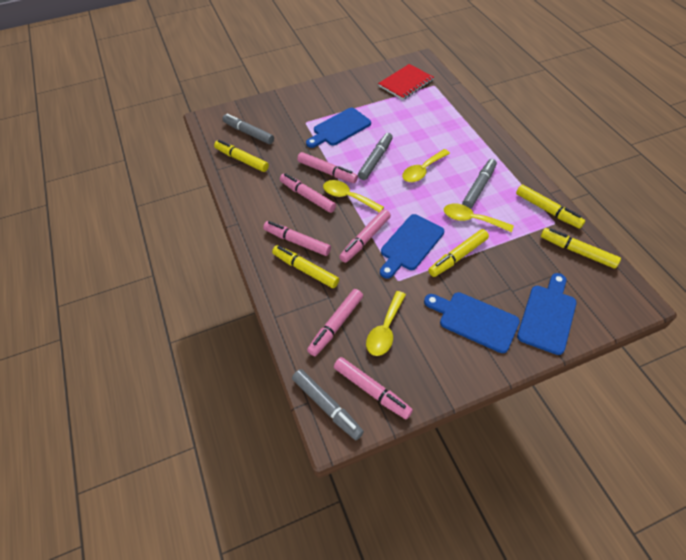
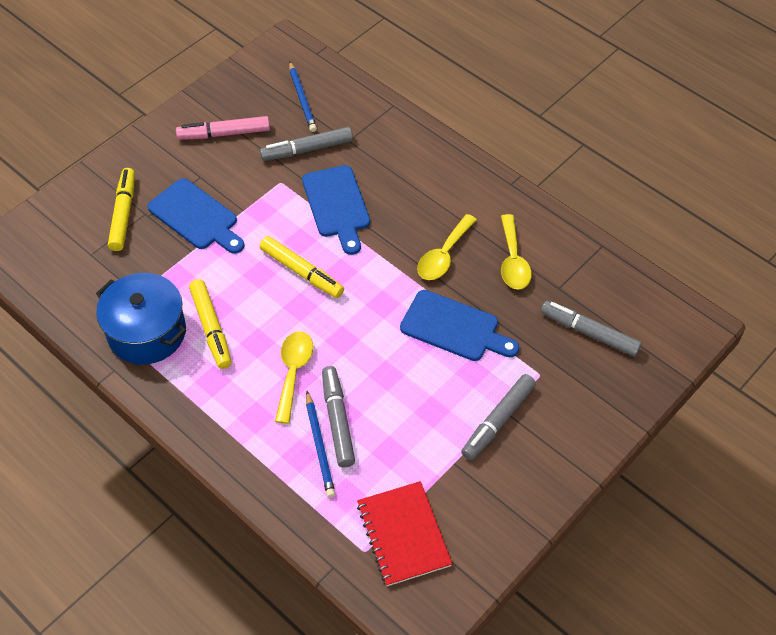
blue cutting board: [306,108,371,148] [380,214,444,279] [424,292,520,353] [517,273,577,355] = 4 -> [148,178,244,254] [302,165,370,255] [400,290,519,361] = 3
blue pencil: none = 0 -> [289,62,317,132] [306,391,335,498] = 2
blue pot: none = 0 -> [96,273,186,365] = 1
pink marker: [263,221,331,256] [280,173,336,213] [297,152,358,183] [307,289,363,356] [334,357,413,419] [339,209,391,263] = 6 -> [176,116,270,140] = 1
yellow marker: [214,140,269,172] [272,245,339,288] [428,229,489,277] [516,185,585,229] [541,228,621,269] = 5 -> [108,168,135,251] [189,279,232,369] [260,236,344,298] = 3
yellow spoon: [323,180,384,212] [366,291,406,356] [402,149,450,182] [444,204,514,232] = 4 -> [275,331,313,424] [417,214,477,280] [501,214,532,290] = 3

